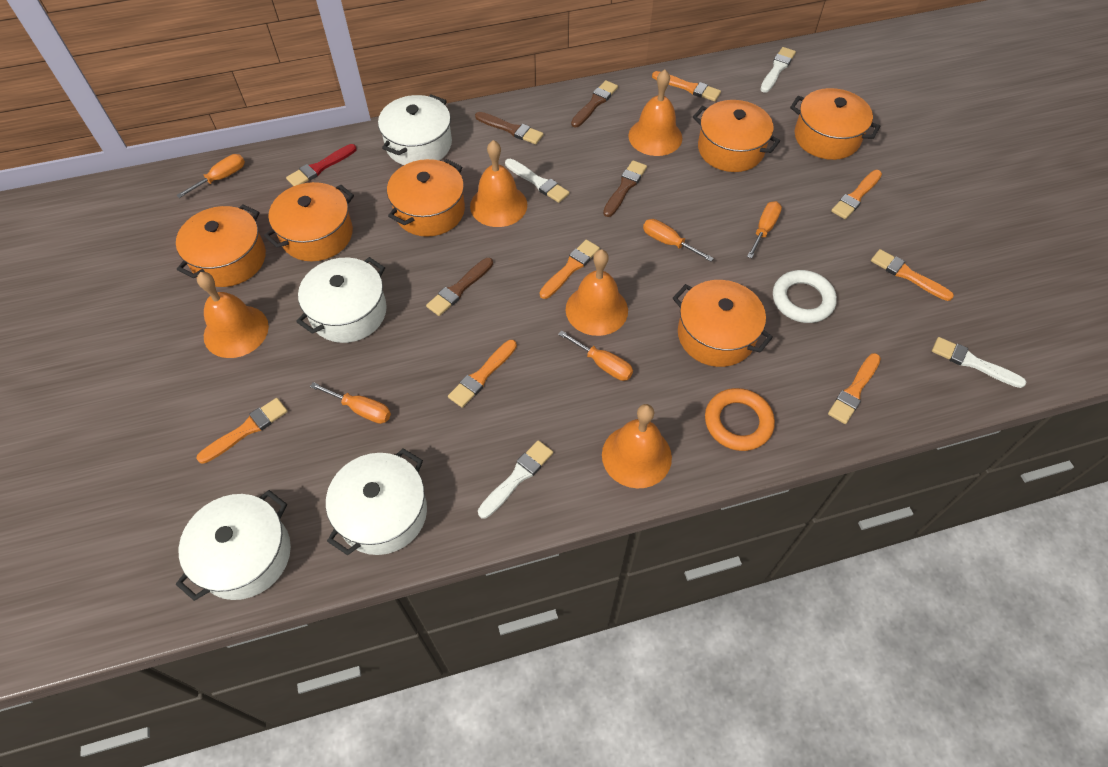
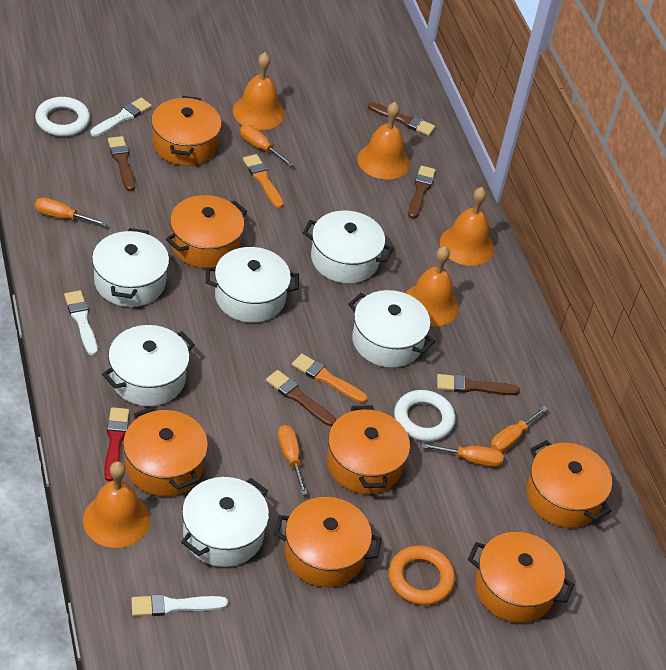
brown brush: [426,258,493,316] [475,112,544,144] [571,80,618,127] [603,160,647,217] = 4 -> [108,136,135,191] [266,370,336,426] [368,102,435,136] [408,165,436,219] [437,374,520,395] = 5
orange brush: [196,398,288,464] [448,340,517,408] [539,240,600,299] [652,71,721,101] [828,353,881,424] [831,170,882,219] [871,249,954,301] = 7 -> [243,154,284,208] [292,353,367,403] = 2
orange pot: [176,204,266,287] [264,182,354,261] [387,159,465,237] [673,280,773,367] [693,100,780,172] [790,88,880,160] = 6 -> [123,406,208,496] [151,96,222,166] [166,195,247,268] [274,497,382,587] [327,405,410,494] [468,532,574,623] [526,440,612,528] = 7
white brush: [478,440,553,518] [505,159,570,203] [760,47,796,93] [932,337,1026,388] = 4 -> [64,290,98,355] [90,98,152,137] [131,594,228,616] = 3
white pot: [176,490,291,601] [296,257,387,343] [326,448,427,555] [378,94,452,165] = 4 -> [92,228,169,307] [102,325,195,406] [181,477,269,567] [205,247,299,323] [303,211,394,284] [348,290,435,368] = 6
white ring: [773,270,837,323] = 1 -> [35,97,90,136] [394,390,455,441] = 2

